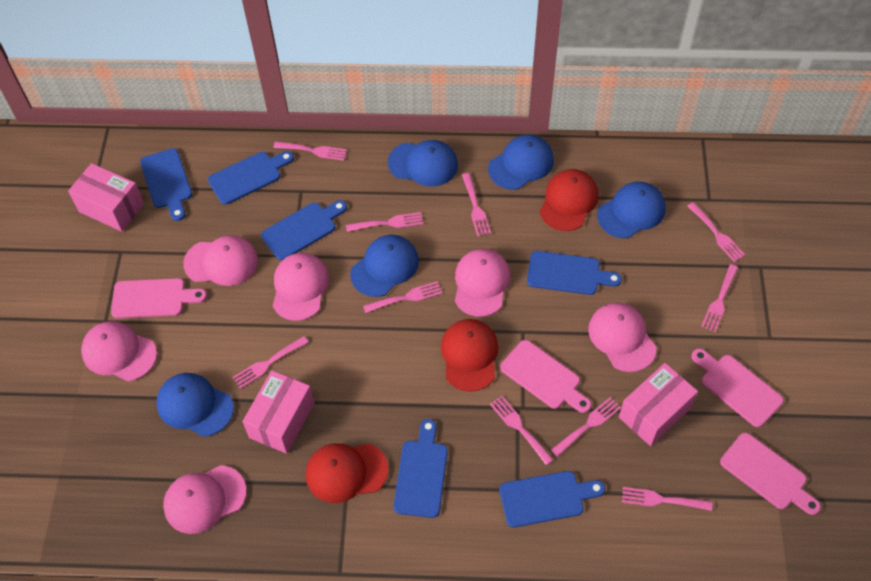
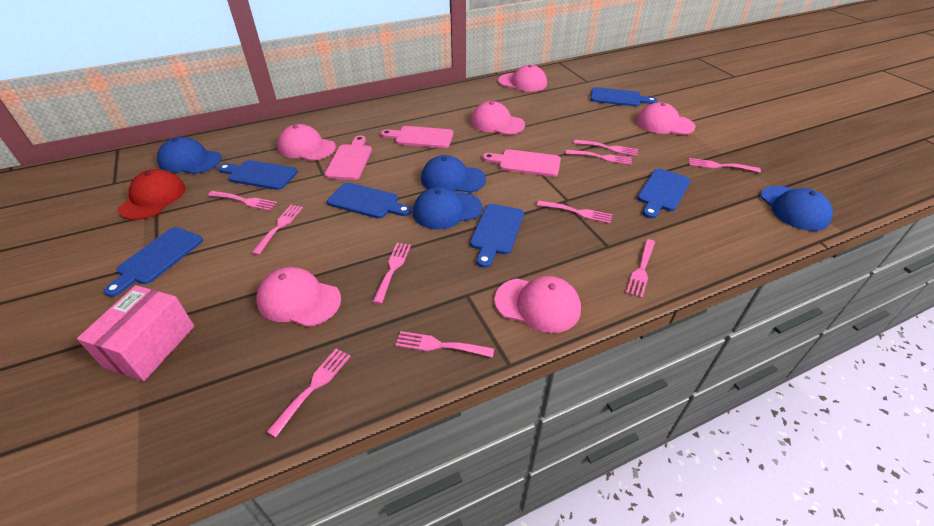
blue cap: [156,373,234,437] [350,235,419,297] [388,140,458,187] [488,135,554,190] [597,182,666,238] = 5 -> [157,137,222,174] [413,187,483,230] [421,155,486,193] [761,186,833,231] = 4
pink box: [68,163,144,232] [242,371,314,454] [619,363,698,446] = 3 -> [77,285,194,381] = 1
pink cutting board: [111,278,207,319] [500,340,591,413] [691,349,784,427] [720,433,821,515] = 4 -> [325,136,372,180] [381,126,453,148] [483,149,561,177] = 3
red cap: [306,443,388,503] [441,319,498,392] [539,169,599,231] = 3 -> [118,169,186,220] = 1

